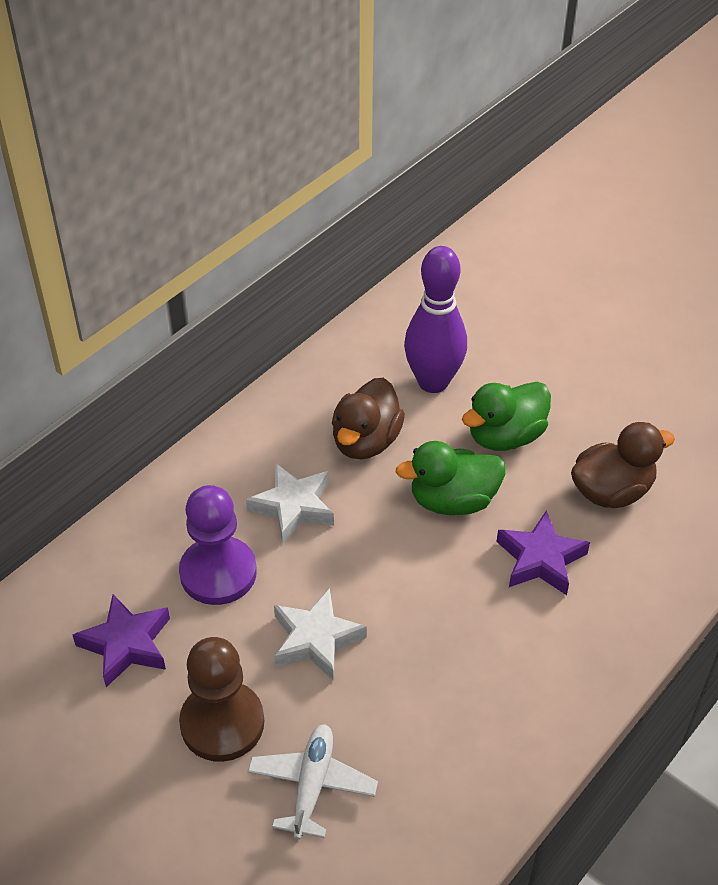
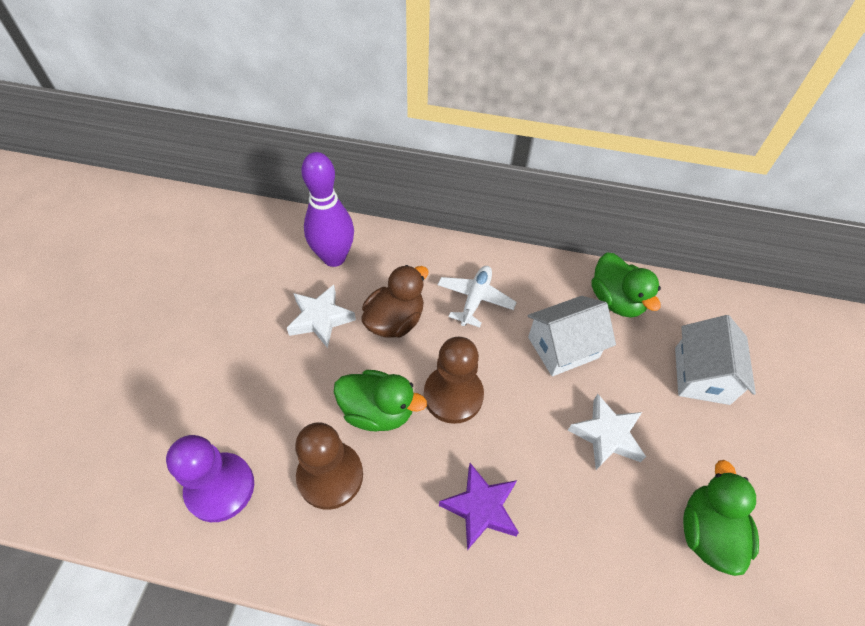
brown duck: [332,378,405,459] [571,422,675,508] = 2 -> [362,265,428,338] = 1
brown pawn: [179,637,264,762] = 1 -> [295,422,363,510] [424,337,484,424] = 2
green duck: [396,441,506,515] [462,382,551,451] = 2 -> [334,370,427,431] [591,253,661,318] [683,460,759,576] = 3
purple star: [73,594,170,687] [496,511,590,595] = 2 -> [439,463,519,550] = 1
white house: none = 0 -> [528,296,616,376] [675,315,756,405] = 2

